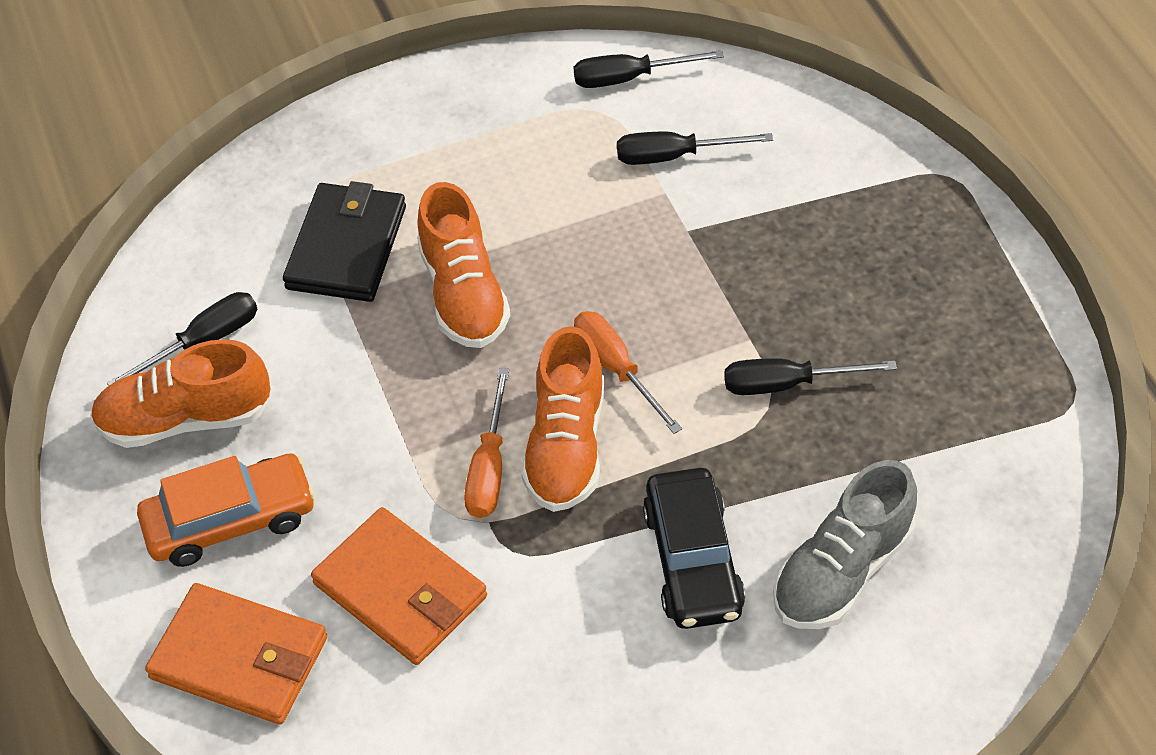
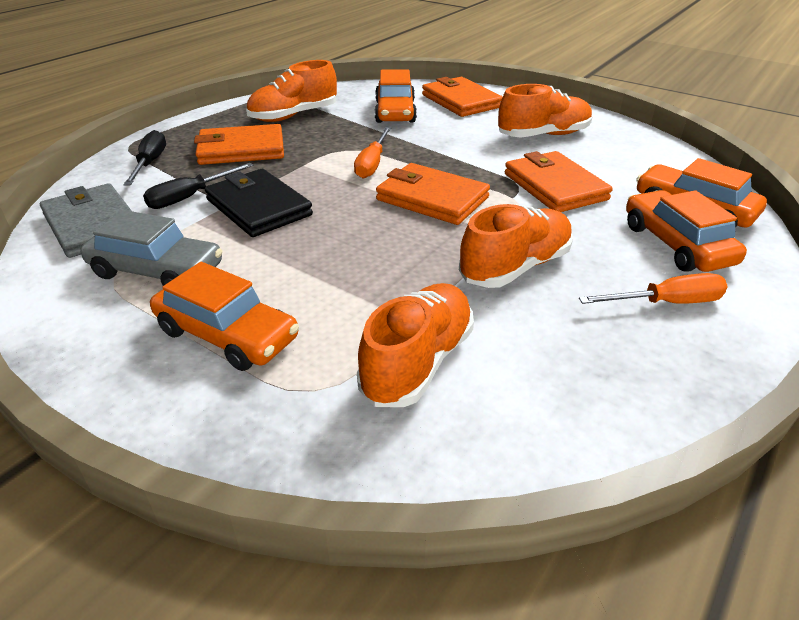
black car: [643,468,745,629] = 1 -> none = 0
black screwdriver: [107,292,257,386] [574,50,724,88] [617,132,773,165] [724,358,897,395] = 4 -> [124,130,166,185] [143,163,253,209] = 2
grey car: none = 0 -> [80,210,222,286] = 1
grey shoe: [773,460,917,629] = 1 -> none = 0
grey wallet: none = 0 -> [40,183,132,258] = 1
orange car: [137,453,315,567] = 1 -> [150,262,299,371] [375,69,417,123] [626,190,747,272] [636,158,767,228] = 4
orange shoe: [90,339,271,448] [417,182,510,348] [521,326,604,512] = 3 -> [246,60,337,122] [357,283,474,407] [459,204,573,288] [498,84,593,138] = 4
orange wallet: [145,583,327,725] [311,507,487,665] = 2 -> [194,124,284,165] [376,163,490,225] [422,77,502,117] [505,151,613,212] = 4

